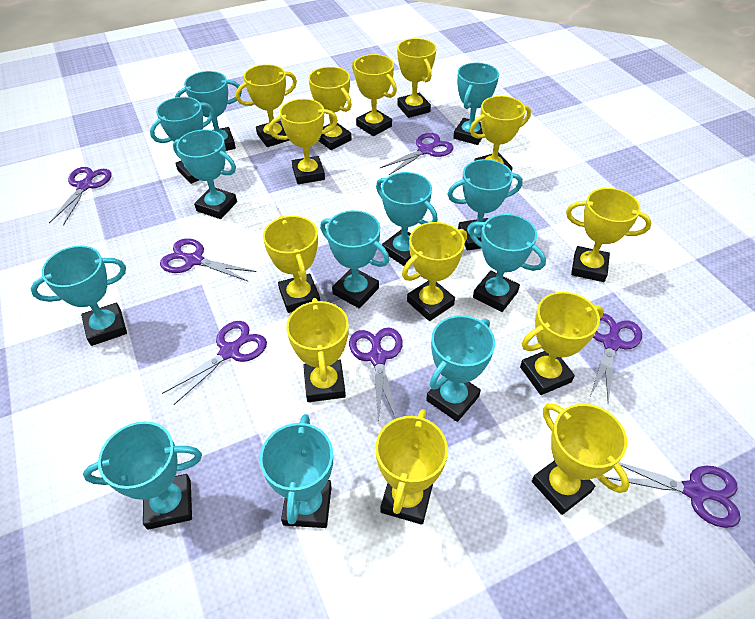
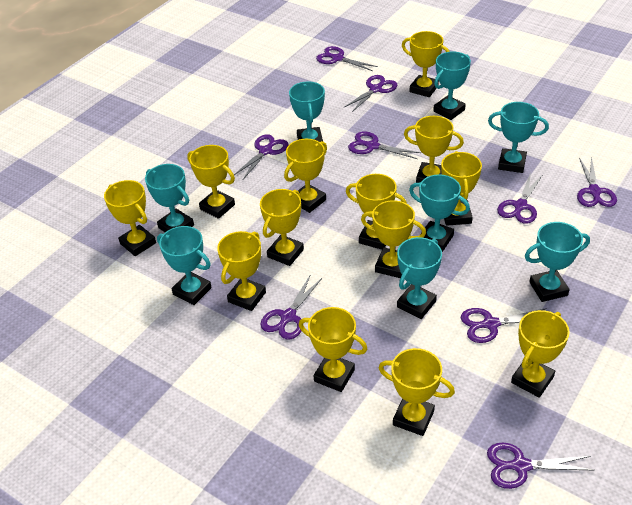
purple scissors: [49,167,112,226] [160,238,256,282] [162,321,267,405] [349,328,403,423] [380,133,453,176] [590,313,642,403] [606,462,741,528] = 7 -> [234,134,289,180] [260,276,322,340] [316,46,378,71] [343,75,398,112] [348,132,421,159] [461,308,547,343] [487,443,593,489] [497,173,543,224] [577,156,617,207] = 9
turquoise trophy: [31,246,127,346] [83,421,202,530] [150,97,214,184] [173,129,237,219] [175,71,242,151] [260,414,333,528] [320,210,389,308] [376,172,438,266] [426,315,495,422] [447,159,523,250] [453,62,499,145] [469,214,546,312] = 12 -> [145,164,194,232] [157,226,212,305] [289,81,325,142] [397,237,442,319] [409,174,470,252] [433,51,471,120] [488,102,549,173] [525,222,590,302] = 8

